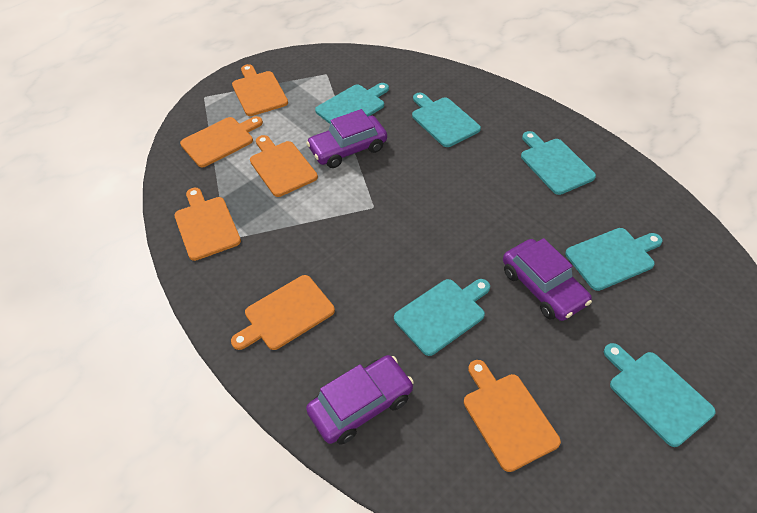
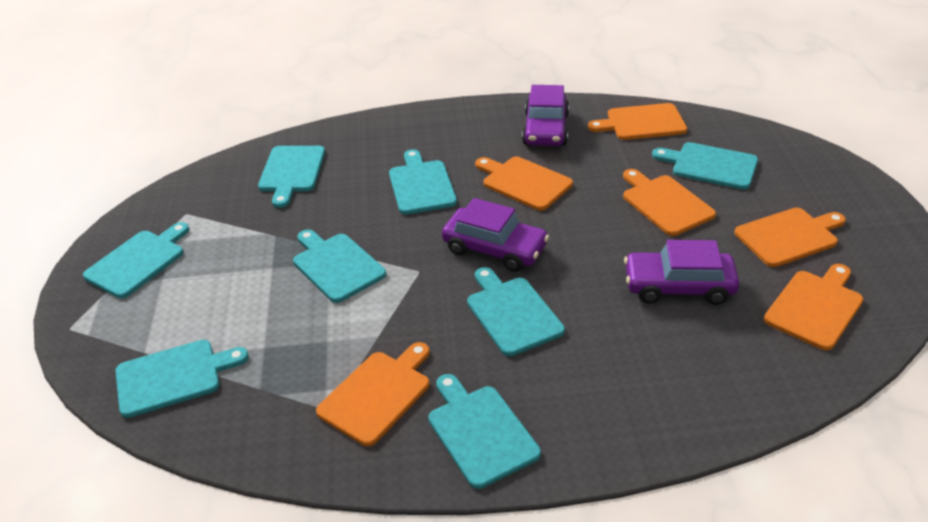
turquoise cutting board: [315,83,389,124] [394,279,490,356] [412,93,481,147] [521,131,596,195] [565,228,663,291] [604,343,716,447] = 6 -> [83,222,189,298] [115,340,249,418] [258,146,325,208] [293,229,386,303] [389,149,457,215] [428,374,541,489] [467,267,565,356] [652,142,758,190] = 8

